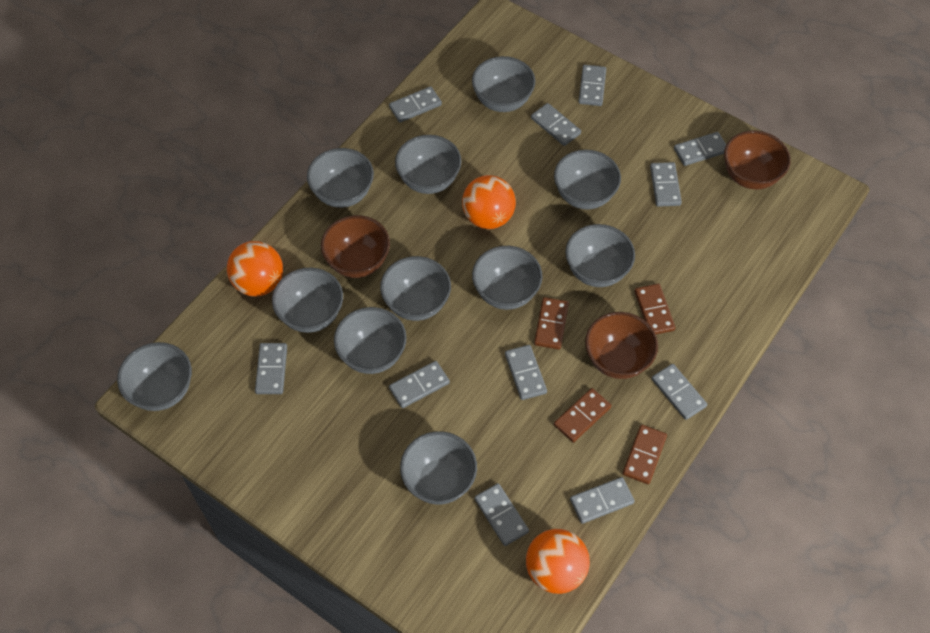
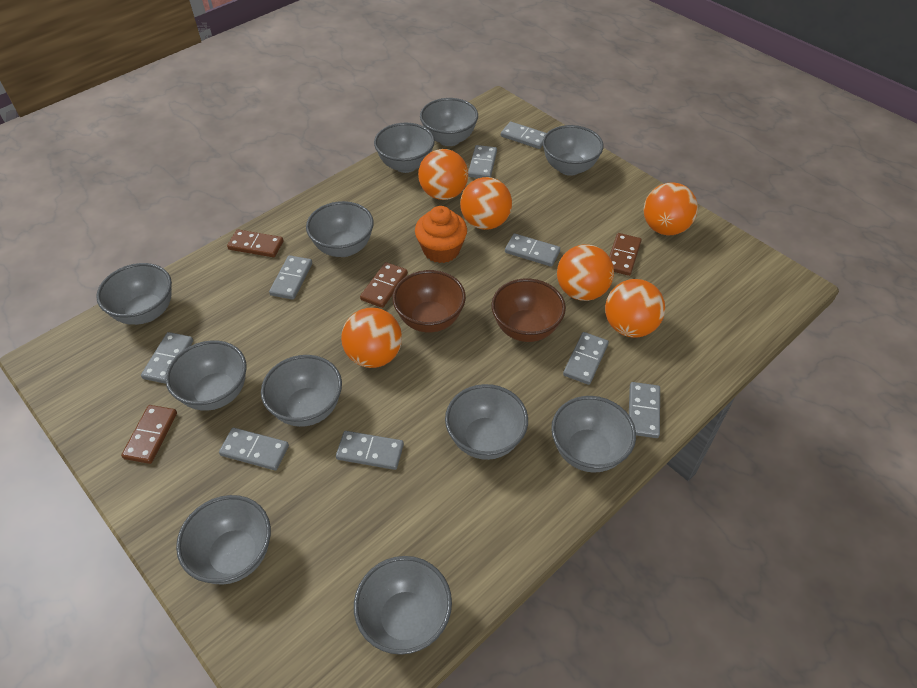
brown bowl: [321,215,390,278] [585,312,658,379] [724,130,791,190] = 3 -> [392,270,466,332] [491,279,566,342] = 2
grey domino: [255,343,287,394] [389,86,442,122] [389,361,450,408] [474,483,529,546] [505,345,547,400] [531,103,581,146] [570,477,635,524] [578,65,606,106] [650,162,682,207] [652,364,707,420] [674,132,726,166] = 11 -> [141,332,193,384] [219,428,289,470] [269,255,312,300] [336,431,404,470] [468,145,497,178] [501,121,546,149] [505,233,560,267] [563,332,609,385] [629,382,660,438] = 9
orange ball: [227,241,283,297] [462,175,516,229] [526,529,590,594] = 3 -> [341,308,402,368] [418,149,468,200] [460,177,512,230] [557,244,614,301] [605,279,665,337] [644,182,698,235] = 6
orange cupcake: none = 0 -> [415,206,467,263] = 1

